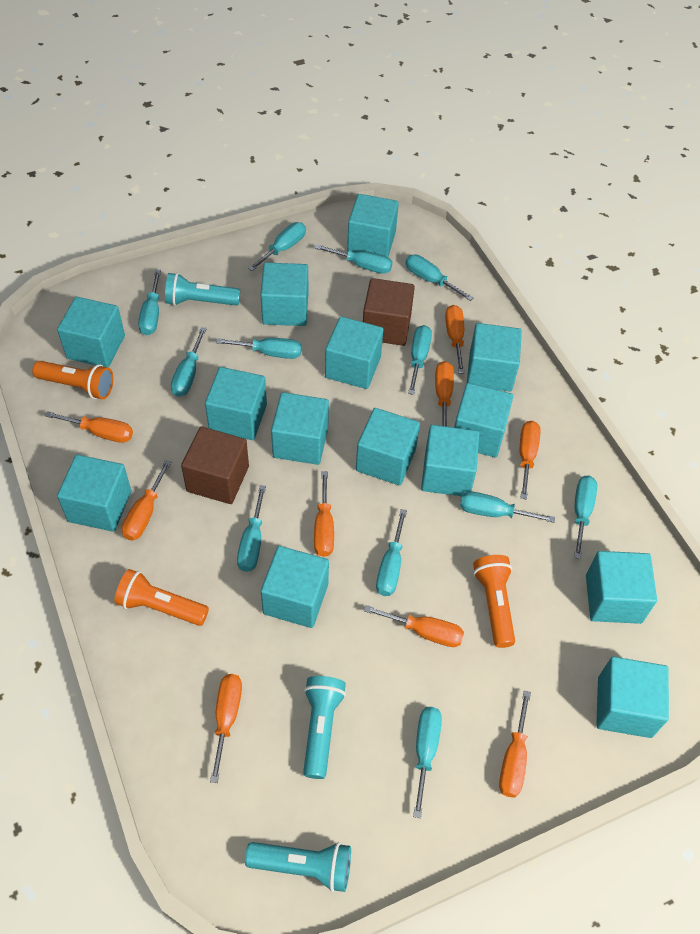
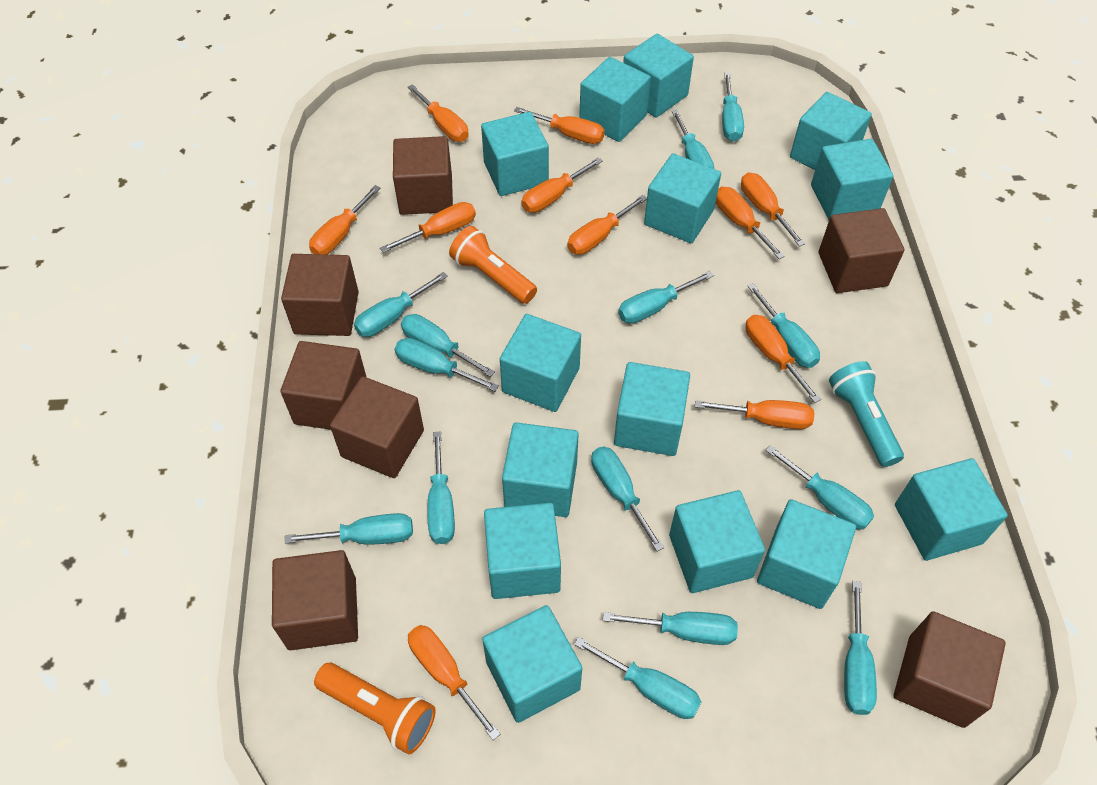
brown cube: [181,427,249,504] [363,278,415,346] = 2 -> [272,550,358,650] [281,254,359,336] [281,341,366,430] [330,376,424,478] [393,136,453,215] [819,208,905,293] [894,612,1006,728] = 7
orange flashlight: [32,361,113,399] [115,569,209,626] [473,555,515,648] = 3 -> [314,663,436,754] [449,226,537,304] = 2
orange screwdriver: [45,411,133,443] [122,460,172,540] [210,674,242,783] [314,471,334,557] [364,605,464,647] [435,361,454,426] [445,305,465,373] [499,690,531,798] [520,421,541,499] = 9 -> [309,185,380,255] [380,202,476,253] [408,84,469,142] [408,625,500,740] [514,107,605,144] [521,157,603,213] [567,195,647,255] [695,400,814,429] [716,187,785,259] [741,173,805,247] [745,315,821,403] = 11
turquoise flashlight: [165,273,240,306] [245,842,351,892] [303,676,346,779] = 3 -> [829,361,904,467] = 1
turquoise screwdriver: [138,270,161,335] [171,327,207,397] [216,338,302,359] [237,485,266,572] [248,222,306,271] [315,244,392,274] [376,509,407,596] [405,255,474,301] [408,325,432,395] [413,707,442,818] [460,492,555,523] [574,476,597,559] = 12 -> [285,513,413,545] [354,272,448,337] [395,338,499,392] [401,314,495,377] [427,431,455,544] [574,637,701,719] [591,447,664,551] [603,612,738,645] [618,271,714,324] [672,110,714,169] [722,72,744,142] [747,283,820,368] [765,445,874,529] [844,581,877,715] = 14

